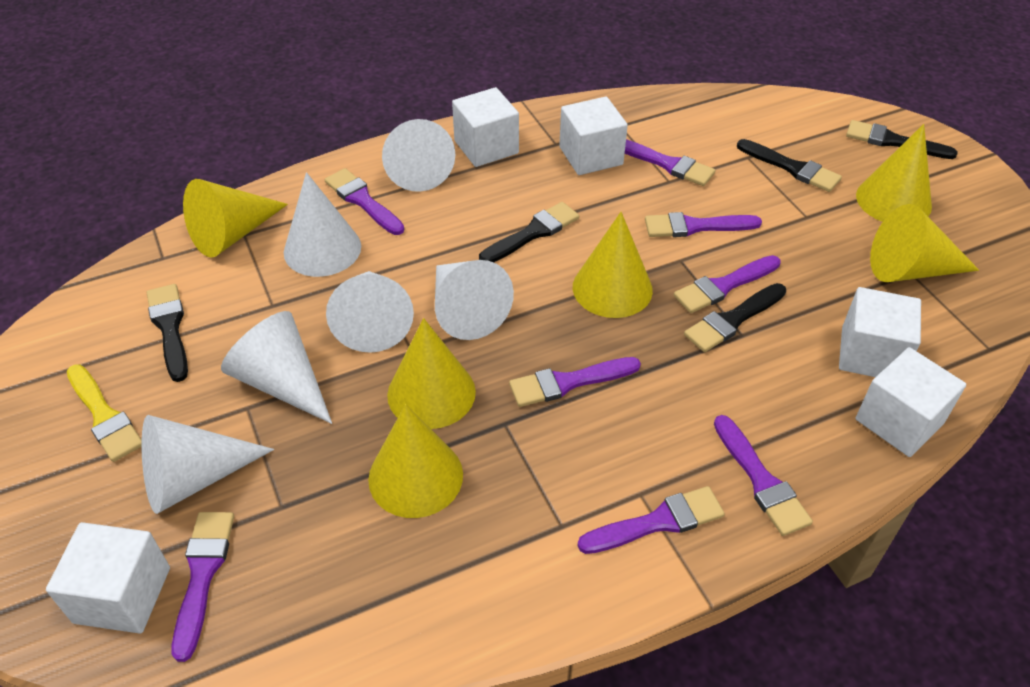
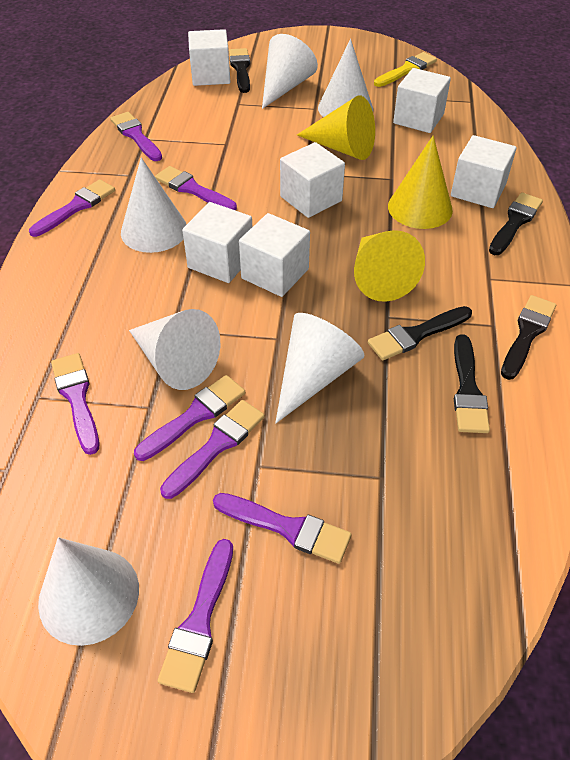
white cube: [46,522,170,634] [452,87,519,167] [559,97,628,175] [839,287,921,377] [855,347,966,457] = 5 -> [182,202,252,283] [188,29,230,86] [239,213,310,297] [280,142,345,218] [393,68,451,133] [451,135,516,208] = 6
yellow cone: [183,179,288,257] [368,404,463,518] [387,318,476,429] [573,212,653,318] [856,124,932,222] [870,204,979,282] = 6 -> [297,96,375,160] [354,230,425,302] [388,136,453,229] = 3

